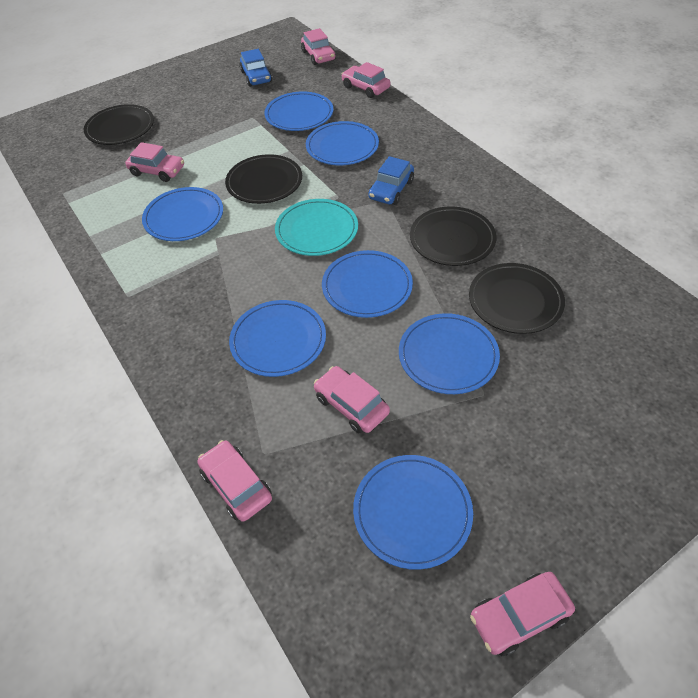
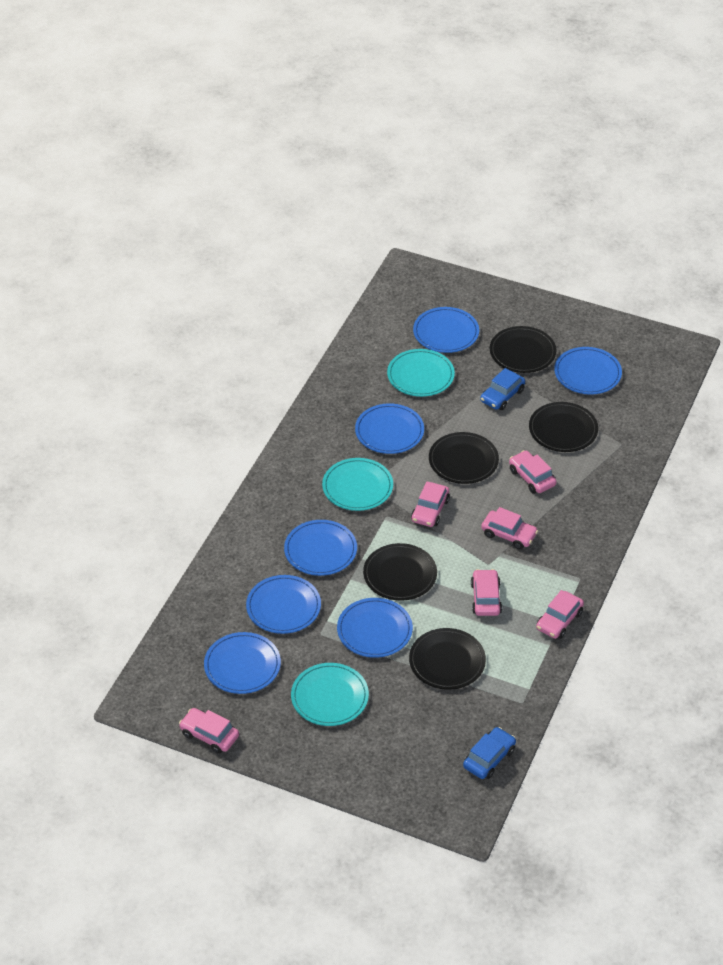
black plate: [84,104,154,145] [225,154,302,204] [410,206,497,266] [469,263,565,334] = 4 -> [363,543,437,601] [409,628,486,690] [429,432,499,484] [490,326,556,373] [529,402,598,452] = 5
turquoise plate: [275,199,358,256] = 1 -> [291,663,369,726] [322,458,393,511] [387,349,455,397] = 3

